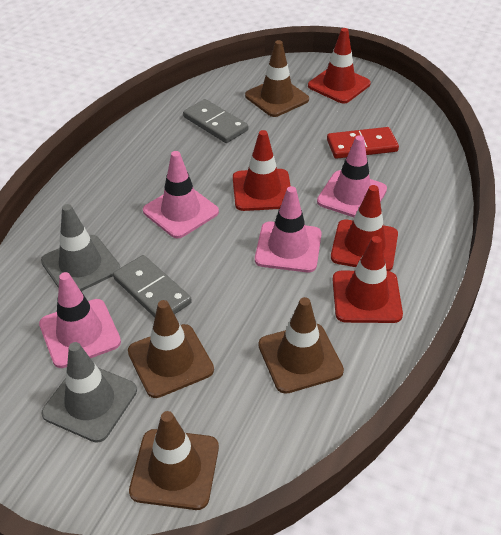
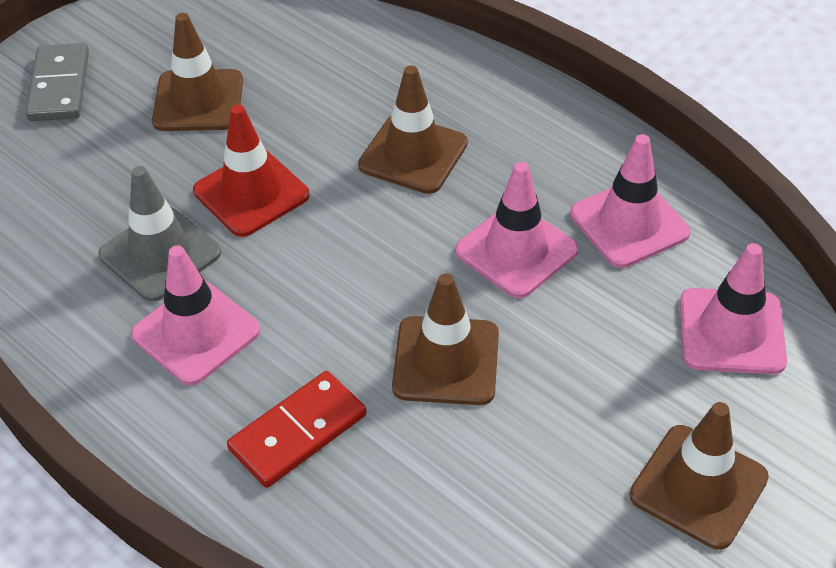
grey domino: [113,255,192,317] [183,99,248,143] = 2 -> [26,43,89,121] = 1
grey traffic cone: [41,204,120,291] [42,342,137,443] = 2 -> [98,166,221,302] = 1
red traffic cone: [233,130,291,211] [308,28,371,103] [331,185,398,271] [333,236,403,323] = 4 -> [193,105,310,237] = 1

